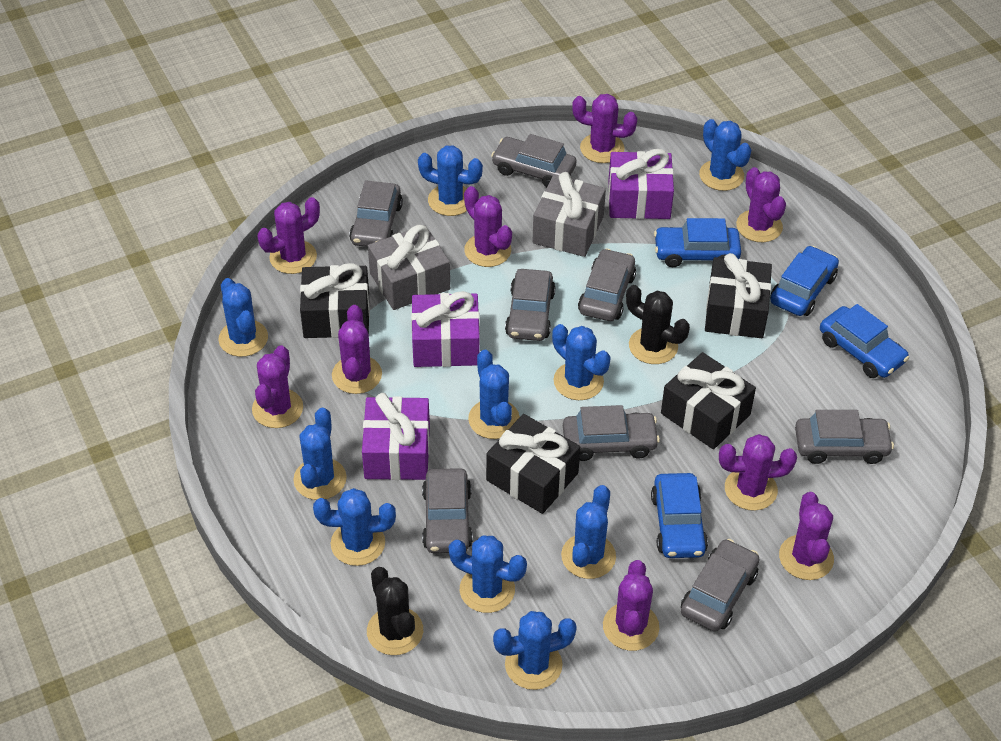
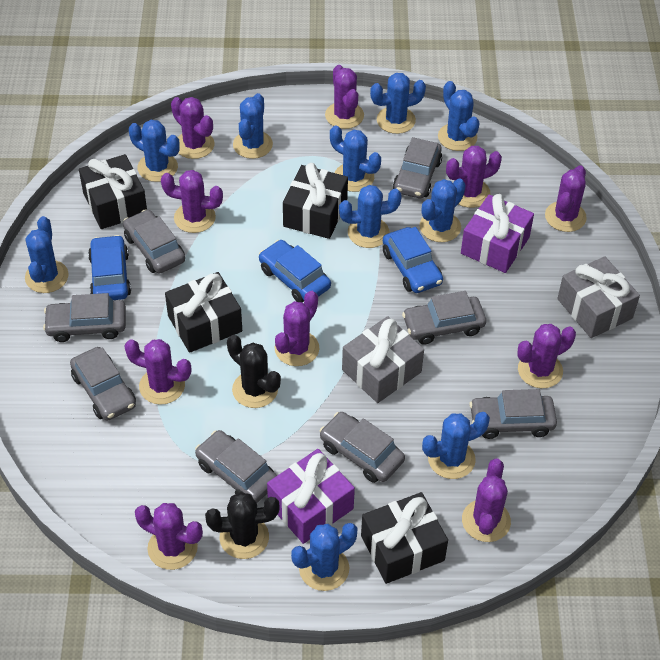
blue car: [651,473,708,558] [654,218,741,267] [770,246,839,316] [820,304,909,378] = 4 -> [88,235,131,300] [259,240,331,302] [383,227,443,293] = 3
purple cactus: [252,345,303,428] [258,197,320,274] [332,305,382,394] [464,186,512,267] [572,94,638,163] [603,560,659,651] [719,434,797,511] [736,167,786,242] [779,492,834,580] = 9 -> [124,339,191,405] [135,503,203,570] [161,170,223,233] [171,97,215,159] [275,291,320,366] [325,65,364,129] [446,146,502,208] [462,458,511,542] [517,324,576,388] [545,165,587,232] = 10
purple gift: [362,393,430,480] [411,291,480,367] [608,149,674,219] = 3 -> [267,449,355,544] [461,194,534,273] = 2

